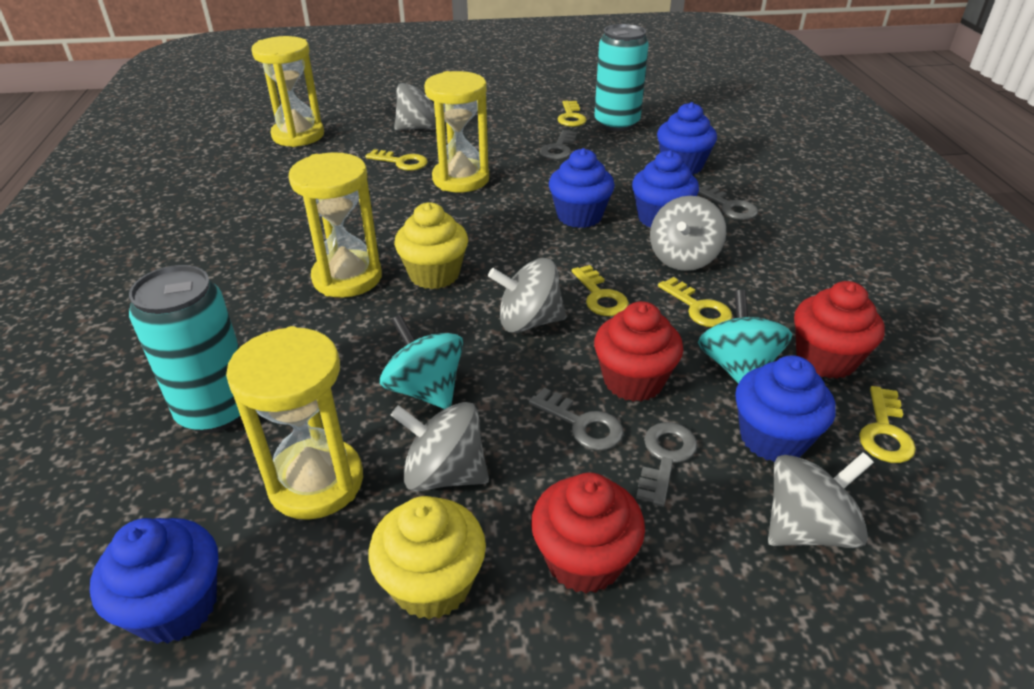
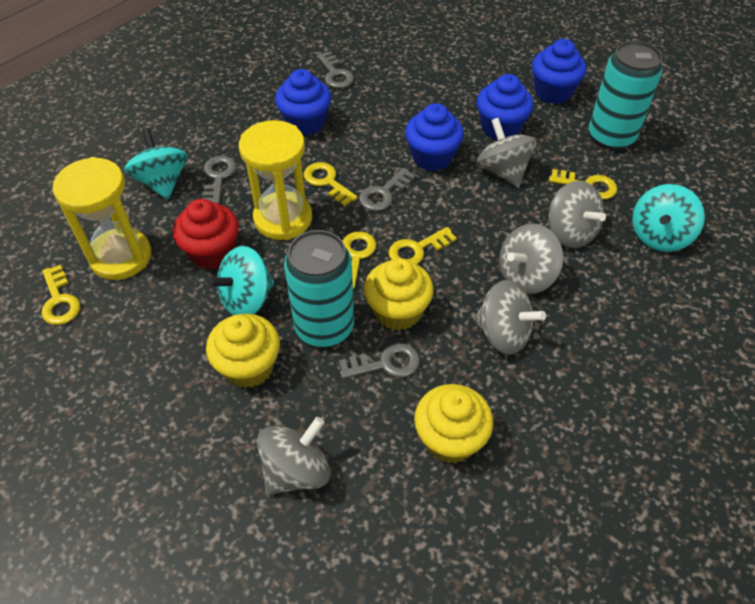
blue cupcake: [90,518,218,644] [549,148,615,228] [632,150,699,228] [657,102,717,175] [735,355,836,462] = 5 -> [275,69,331,135] [405,103,464,171] [477,74,534,140] [532,39,586,104] = 4
red cupcake: [531,472,645,593] [594,301,683,402] [794,281,885,379] = 3 -> [173,199,239,270] = 1
turquoise spinning top: [380,314,463,409] [698,290,792,384] = 2 -> [124,128,188,200] [207,246,275,315] [632,184,705,252] = 3
yellow cupcake: [369,496,486,619] [394,202,468,289] = 2 -> [206,314,280,388] [364,258,434,331] [414,384,493,463] = 3
yellow hourglass: [226,326,363,520] [251,36,324,147] [288,152,382,298] [424,71,489,192] = 4 -> [53,157,151,280] [239,120,312,240] = 2

